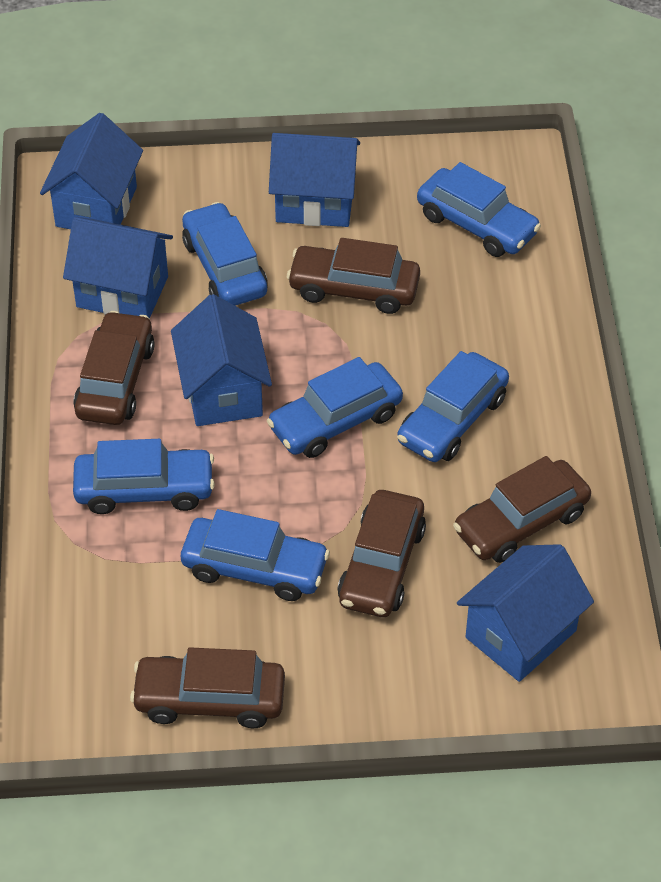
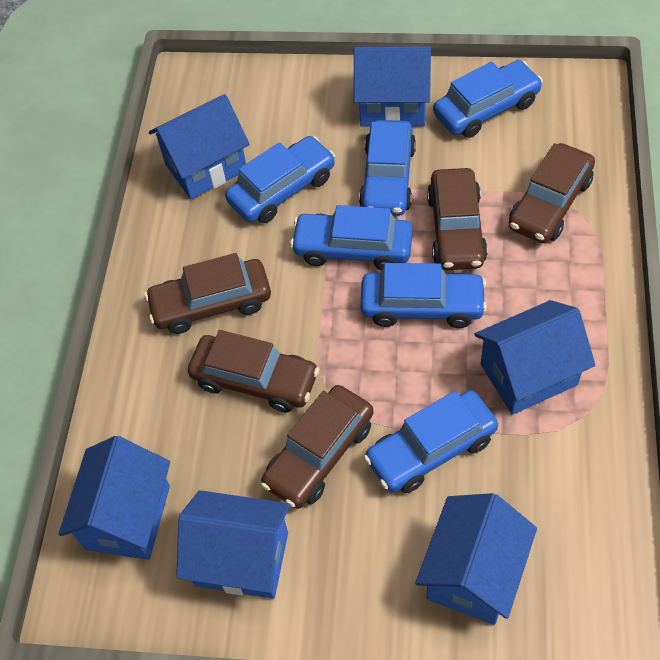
blue house: [40,113,143,229] [63,217,173,319] [171,294,272,426] [269,133,360,227] [457,544,594,682] = 5 -> [59,436,170,560] [149,94,250,199] [176,490,290,599] [354,46,431,127] [415,493,537,625] [475,300,595,415] = 6

